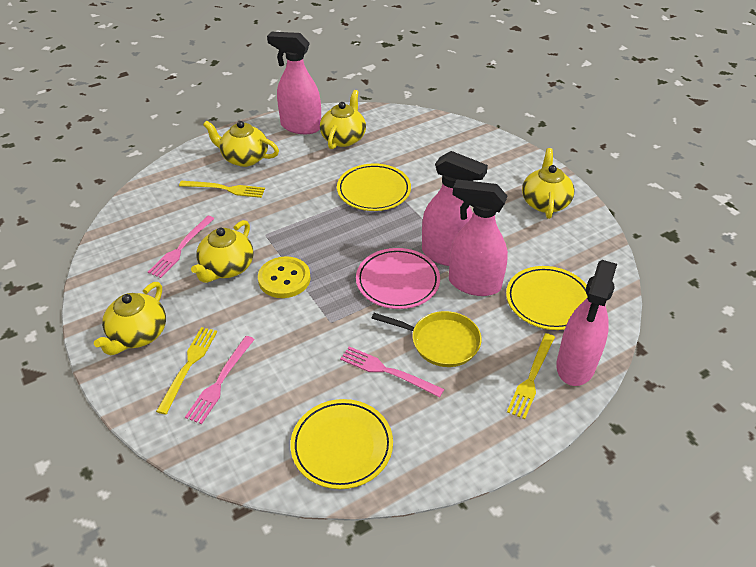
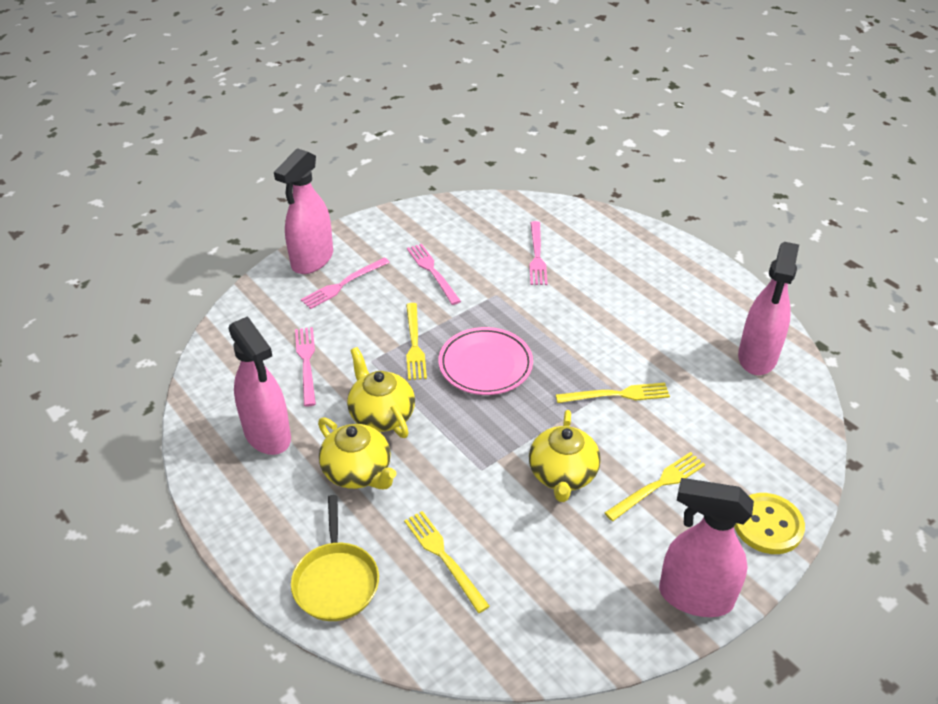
pink fork: [148,216,215,278] [185,336,255,424] [340,346,444,398] = 3 -> [295,327,316,407] [301,258,390,309] [407,244,461,305] [529,221,547,285] = 4
yellow fork: [156,327,217,415] [179,181,265,198] [507,333,555,419] = 3 -> [404,511,490,613] [406,303,427,380] [556,383,670,403] [604,452,705,521] = 4
yellow plate: [290,399,393,489] [337,163,411,211] [506,266,588,330] = 3 -> none = 0
yellow teapot: [94,282,166,355] [191,220,253,283] [203,121,279,167] [320,90,366,149] [522,148,575,219] = 5 -> [318,417,397,489] [347,347,415,438] [529,410,601,502] = 3

